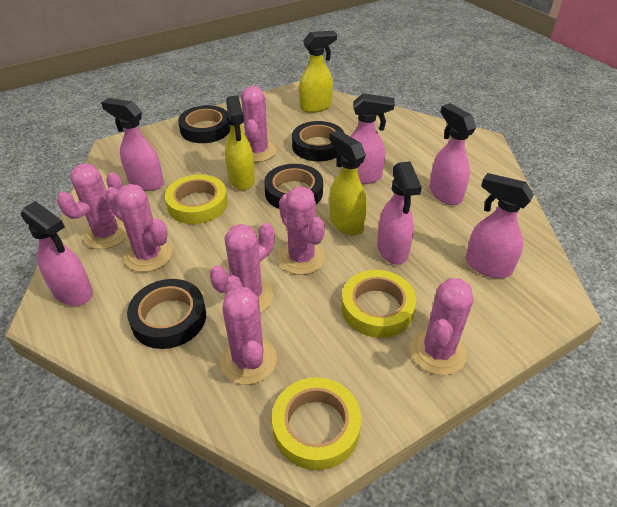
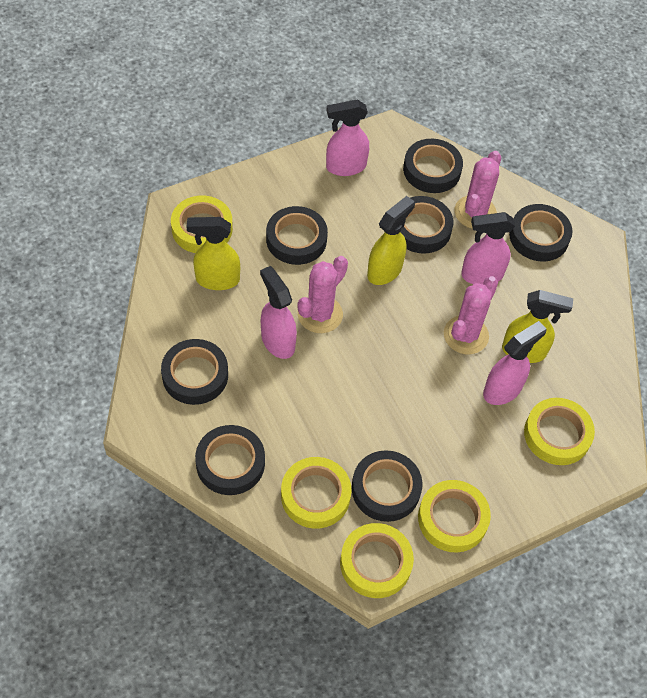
black tape: [127,279,206,349] [178,105,230,143] [264,164,323,209] [292,121,344,161] = 4 -> [161,339,228,405] [195,425,265,495] [266,206,328,265] [352,450,422,522] [401,196,453,254] [403,139,463,193] [509,204,573,262] = 7
pink cactus: [57,164,128,249] [105,184,172,272] [210,223,275,313] [220,277,277,385] [241,86,276,162] [278,186,325,275] [410,278,473,375] = 7 -> [298,256,348,333] [444,276,498,354] [454,151,501,229] = 3
pink spray bottle: [21,201,93,306] [101,98,164,191] [342,93,395,184] [377,161,422,265] [429,104,476,205] [465,173,534,278] = 6 -> [260,266,297,359] [326,100,369,176] [461,212,515,284] [483,321,546,405] = 4
yellow tape: [165,175,228,224] [272,377,361,470] [341,270,416,338] = 3 -> [171,195,233,253] [281,457,352,529] [340,523,414,598] [418,480,491,552] [524,398,595,465] = 5

